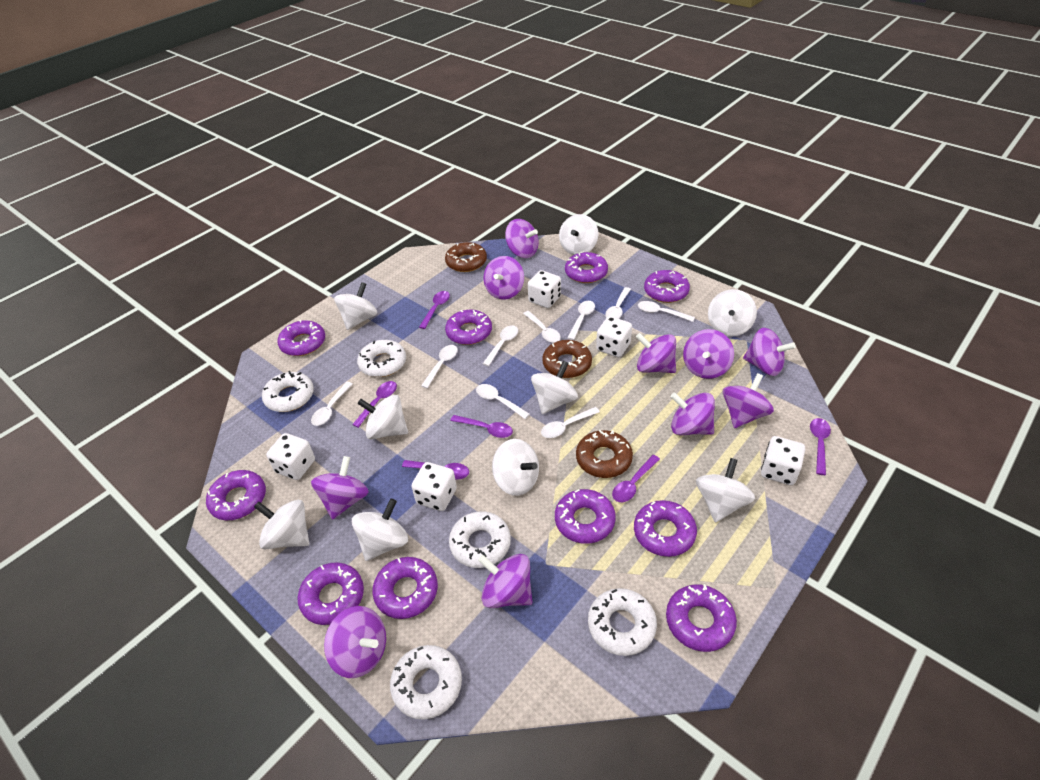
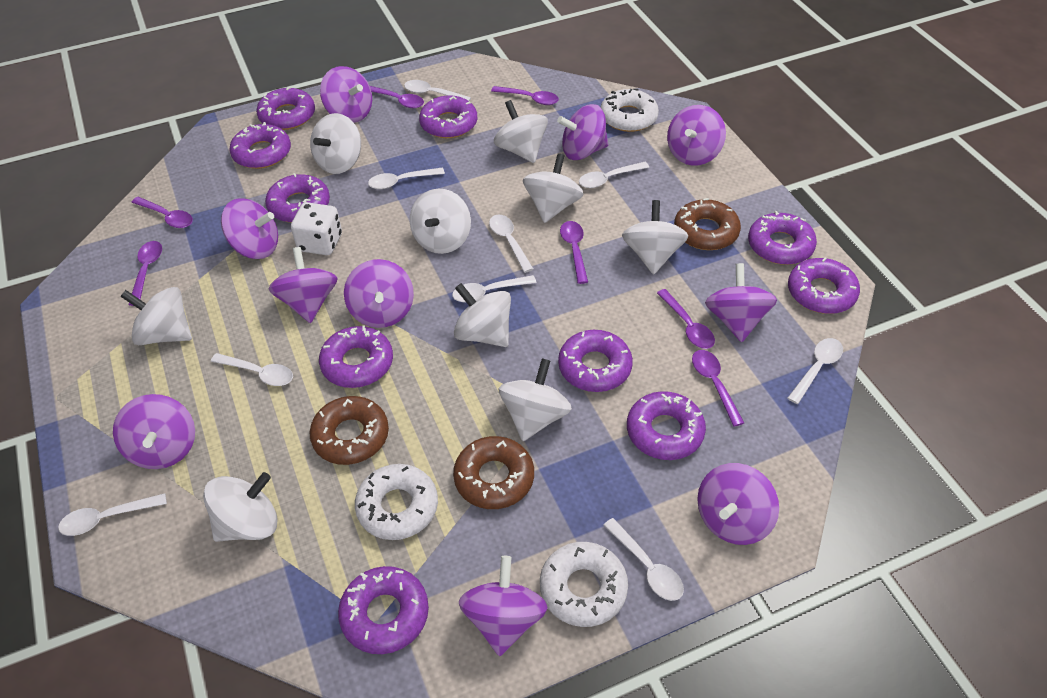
purple spoon: [352,381,397,428] [402,460,469,480] [419,291,450,329] [451,415,513,438] [612,455,660,502] [810,418,831,475] = 6 -> [128,241,162,306] [131,197,193,228] [370,86,424,108] [491,86,559,105] [560,221,588,284] [657,289,715,349] [692,350,744,427] = 7
white dice: [266,433,315,480] [411,462,457,511] [528,270,561,308] [596,316,632,357] [761,436,805,485] = 5 -> [291,202,342,255] = 1
white donut: [262,371,314,412] [357,340,406,377] [390,645,462,720] [449,511,511,568] [588,588,657,656] = 5 -> [355,464,438,540] [540,542,628,627] [601,89,659,132] = 3

